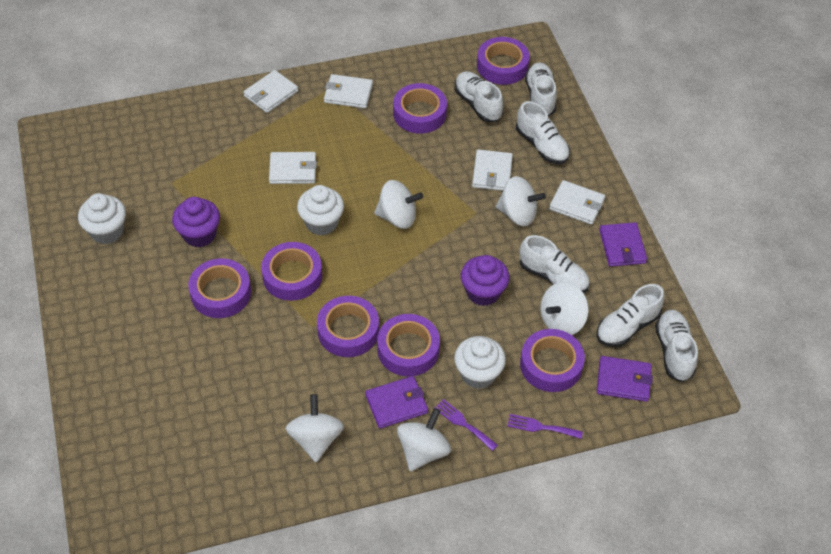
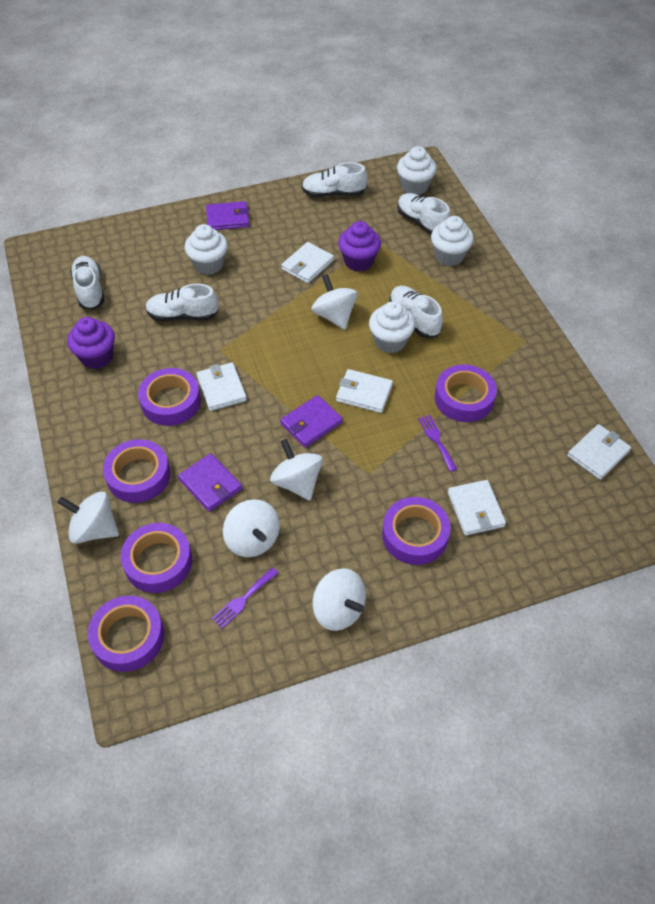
purple tape: [188,258,251,318] [261,242,322,301] [317,296,379,357] [377,314,440,376] [393,83,447,134] [477,37,530,85] [520,329,585,392] = 7 -> [88,595,164,672] [103,439,171,503] [120,523,192,593] [138,368,201,426] [382,497,451,565] [435,365,497,422] = 6
white cupcake: [78,193,126,244] [297,185,344,235] [454,336,506,389] = 3 -> [185,224,228,275] [369,301,415,353] [397,146,437,195] [431,216,474,266] = 4
white shoe: [455,71,503,122] [516,101,570,164] [519,235,590,293] [525,62,557,116] [596,284,665,347] [655,310,698,382] = 6 -> [70,256,105,310] [145,284,218,321] [302,162,367,197] [389,286,443,338] [397,193,451,234] = 5

